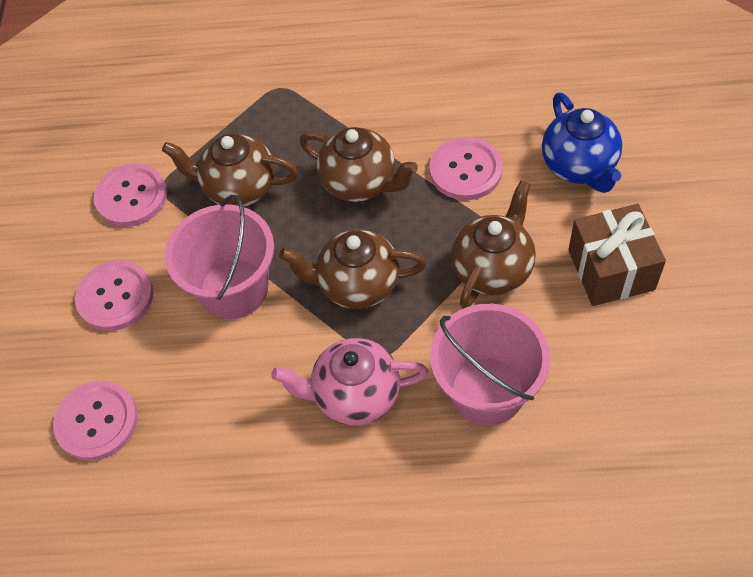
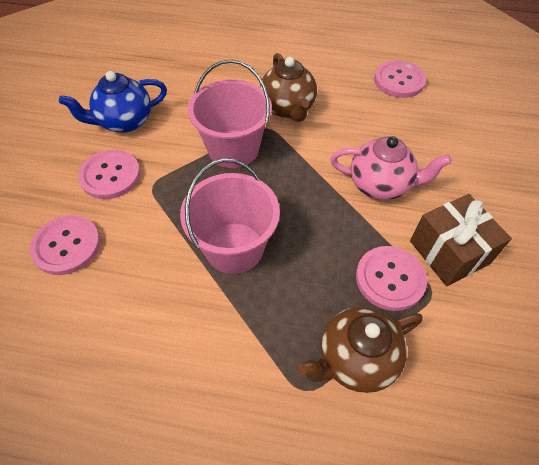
brown teapot: [162,134,298,207] [279,229,426,309] [299,127,418,202] [451,180,536,309] = 4 -> [260,53,317,122] [298,306,423,393] = 2

